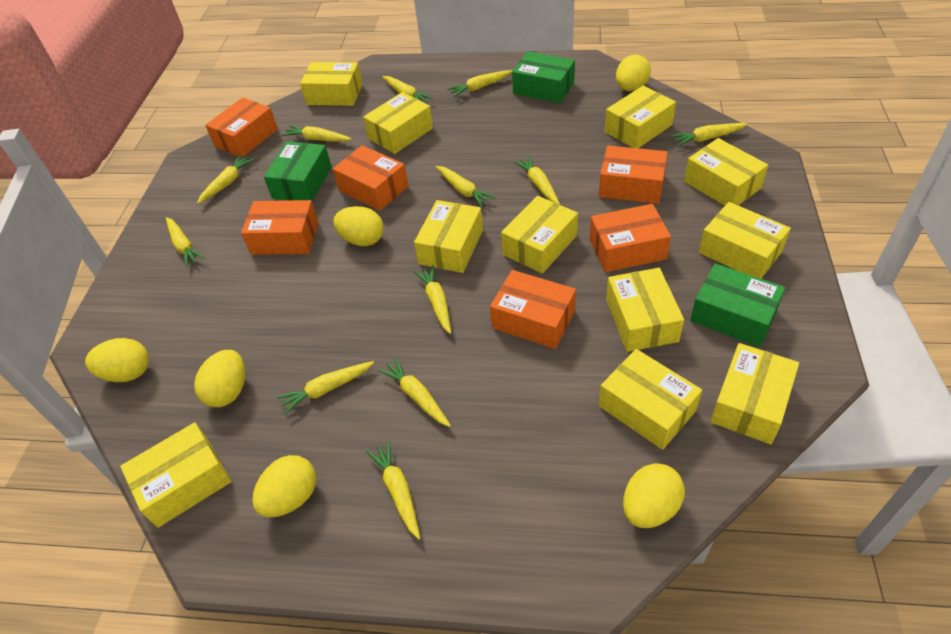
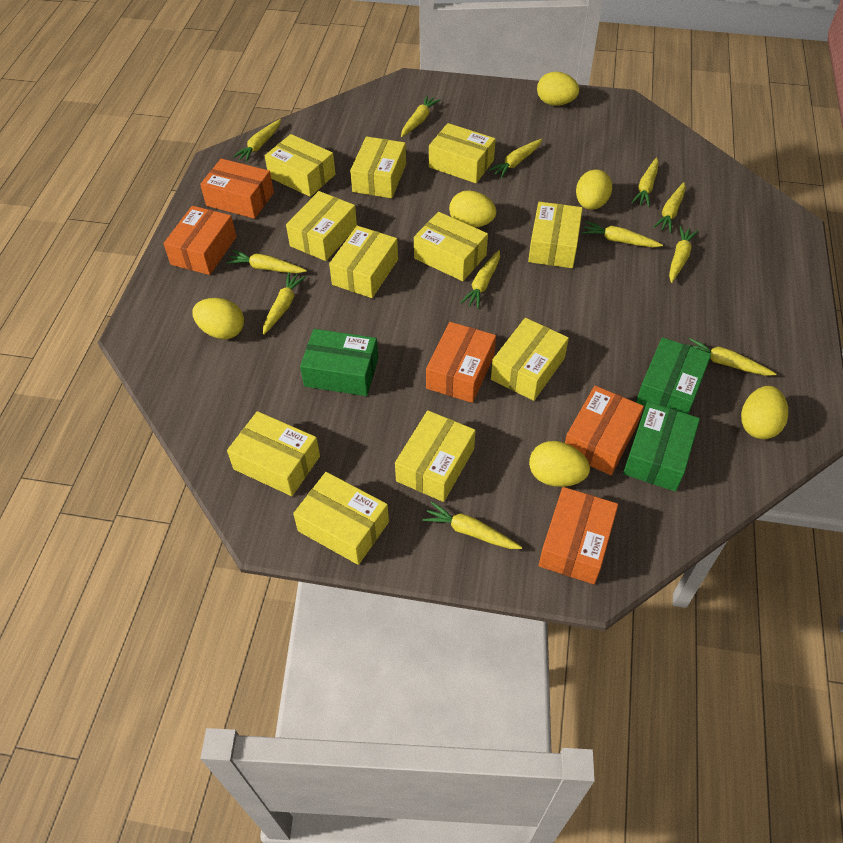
orange box: [205,98,278,158] [241,200,319,255] [333,145,409,211] [490,270,576,349] [590,204,671,272] [599,146,668,204] = 6 -> [163,206,237,275] [200,159,274,219] [426,322,496,403] [539,487,618,584] [565,386,644,475] = 5

